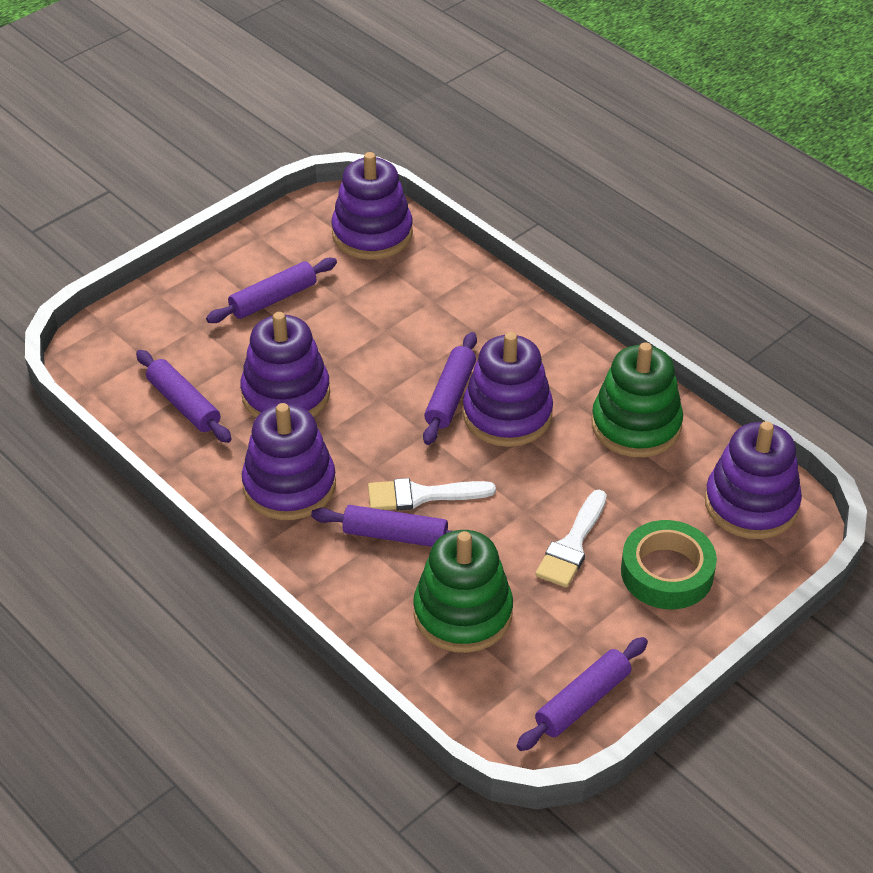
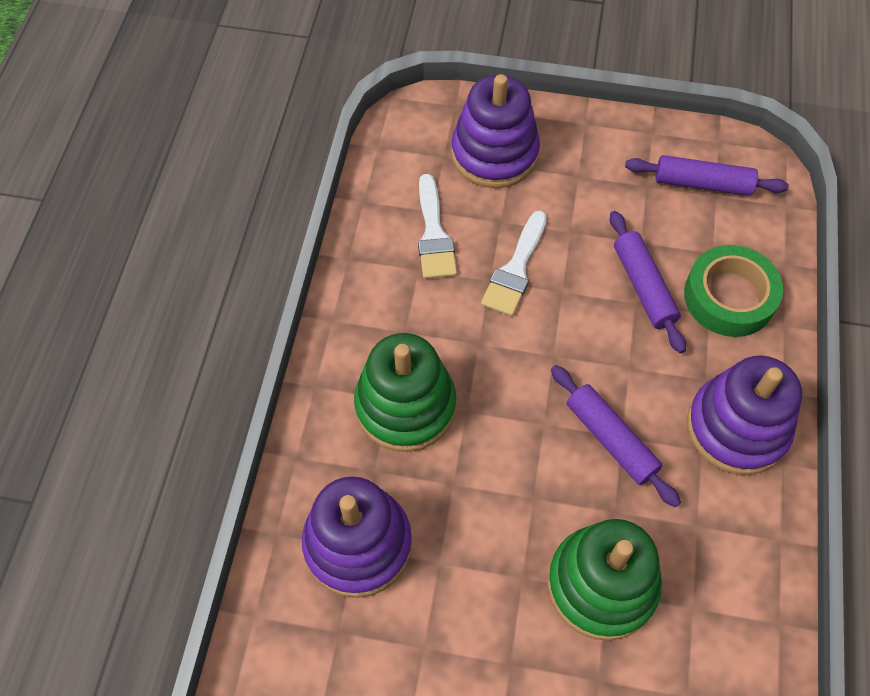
purple rolling pin: [136,350,232,443] [206,258,337,323] [311,505,452,547] [423,332,477,445] [517,637,648,751] = 5 -> [551,365,681,507] [610,211,686,353] [625,155,789,196] = 3
purple stacking toy: [240,312,330,418] [242,403,336,520] [331,152,413,260] [463,332,553,447] [705,421,802,539] = 5 -> [302,477,412,598] [451,74,540,188] [687,356,802,475] = 3

